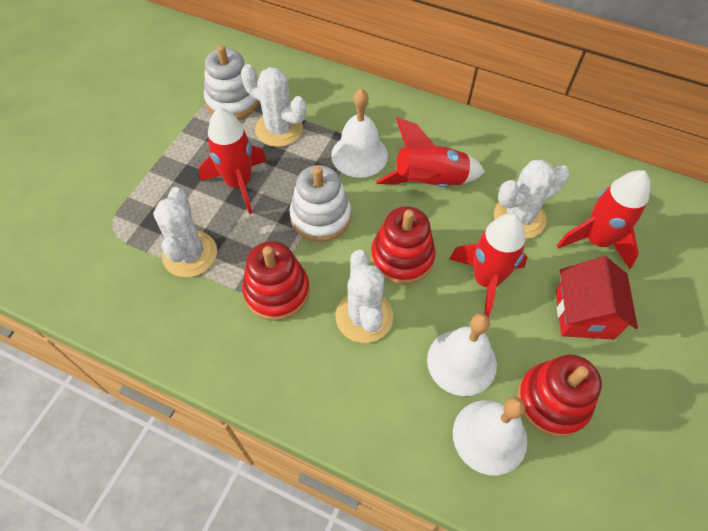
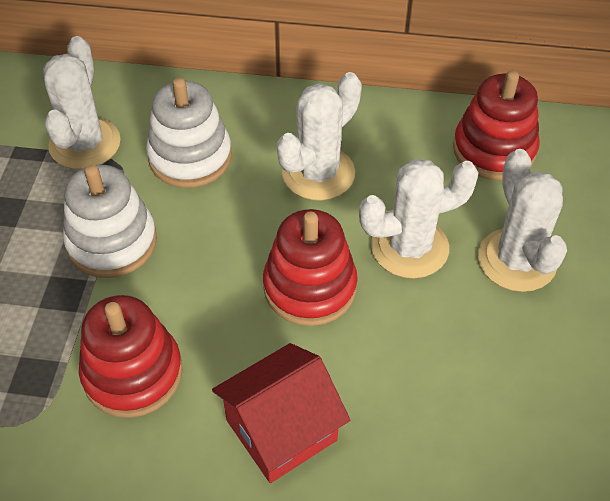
red rocket: [199,107,267,214] [376,118,485,187] [449,213,528,317] [557,170,650,269] = 4 -> none = 0
white bell: [331,88,388,178] [427,313,497,396] [453,397,527,476] = 3 -> none = 0

